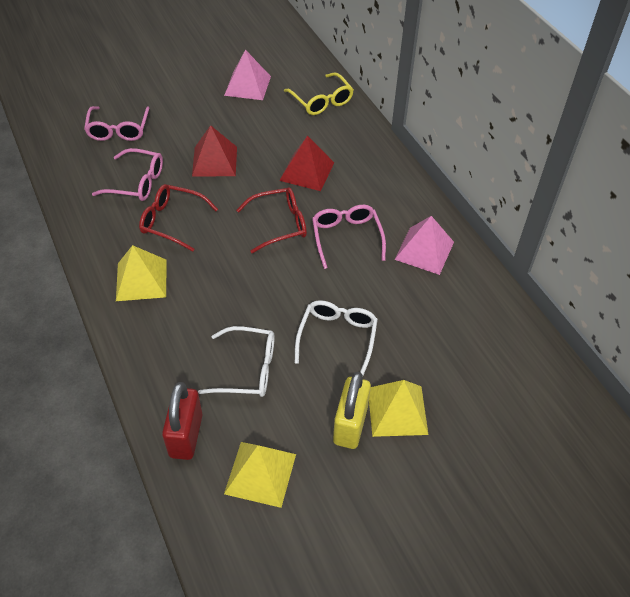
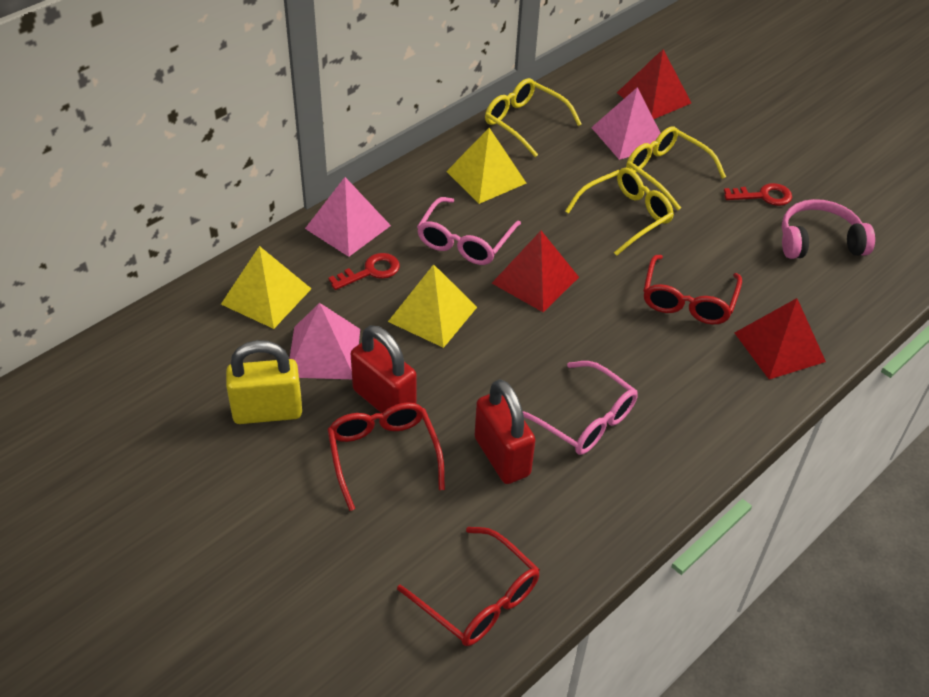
pink glasses: [84,106,149,141] [92,148,163,201] [312,205,386,269] = 3 -> [417,197,521,265] [523,361,638,455] = 2
pink headphones: none = 0 -> [782,199,875,259] = 1
pink pyramid: [224,50,271,100] [394,216,454,275] = 2 -> [289,303,360,379] [305,177,391,257] [591,87,661,160] = 3
red glasses: [139,184,218,252] [236,187,307,253] = 2 -> [327,402,445,511] [397,527,540,646] [643,255,742,324] = 3
red key: none = 0 -> [328,253,400,290] [724,183,792,206] = 2
red padlock: [162,382,203,460] = 1 -> [351,325,417,413] [475,379,535,484] = 2
red pyramid: [192,125,237,177] [279,136,334,191] = 2 -> [492,231,579,312] [617,49,691,119] [735,298,826,379] = 3
white glasses: [198,326,274,397] [295,300,378,375] = 2 -> none = 0
yellow glasses: [284,72,354,115] = 1 -> [485,78,582,157] [565,168,674,256] [626,126,726,210] = 3

